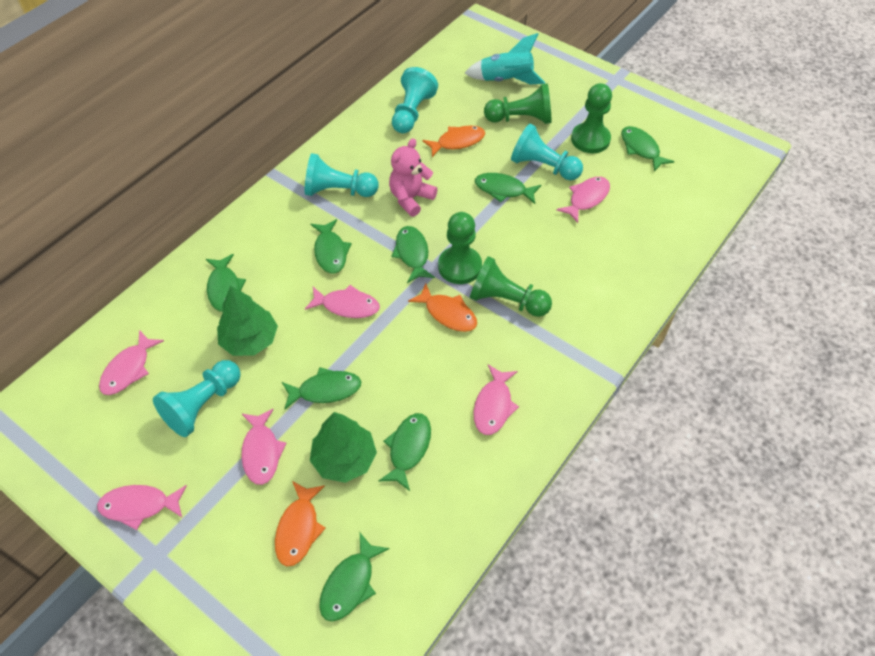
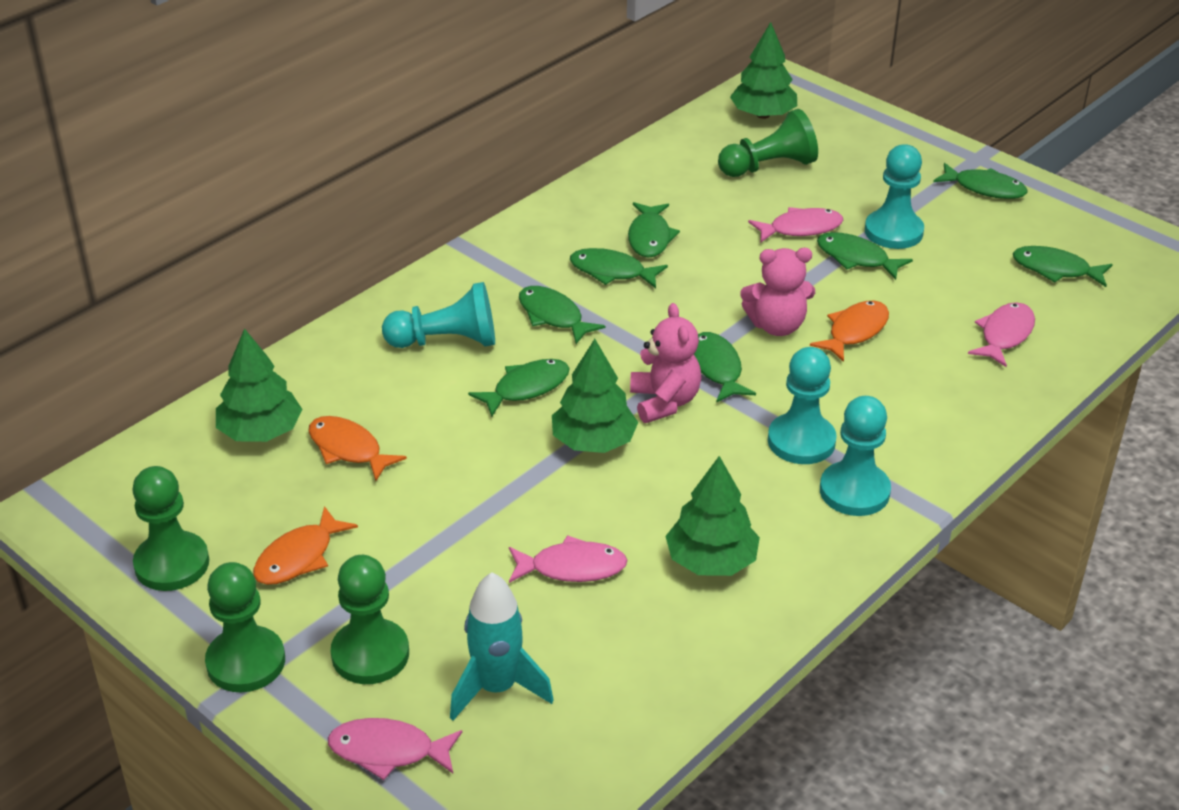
green tree: [217,286,278,356] [310,412,377,483] = 2 -> [216,328,303,442] [552,339,638,453] [665,456,760,576] [730,22,797,119] = 4
pink fish: [97,485,187,530] [99,330,164,395] [241,409,287,485] [305,285,380,318] [473,364,519,435] [556,177,610,223] = 6 -> [328,718,462,780] [509,535,628,583] [748,207,843,243] [968,302,1035,367] = 4
pink teddy bear: [389,138,438,217] = 1 -> [630,303,701,423] [740,248,815,336] = 2

